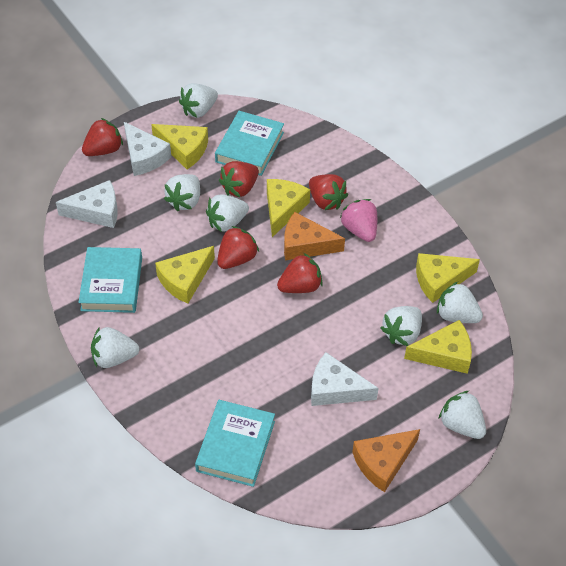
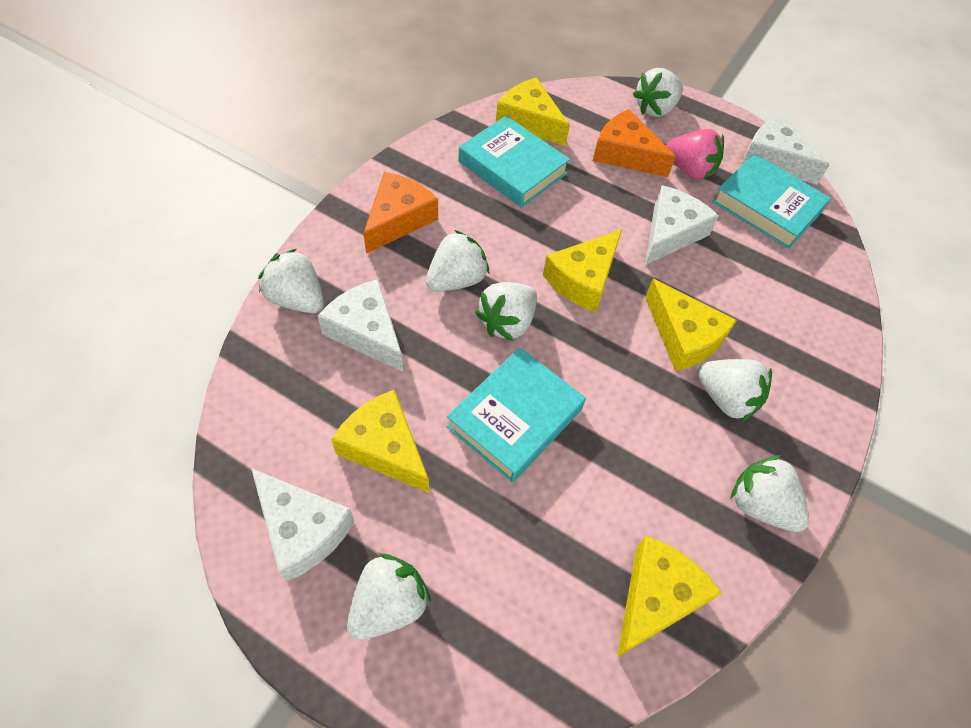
red strawberry: [82,118,123,156] [217,226,259,269] [219,161,259,197] [277,253,323,293] [309,174,348,210] = 5 -> none = 0
white cheese: [56,180,118,228] [124,122,171,176] [311,352,379,406] = 3 -> [251,468,355,582] [318,279,403,372] [645,185,719,265] [742,115,830,185] = 4

